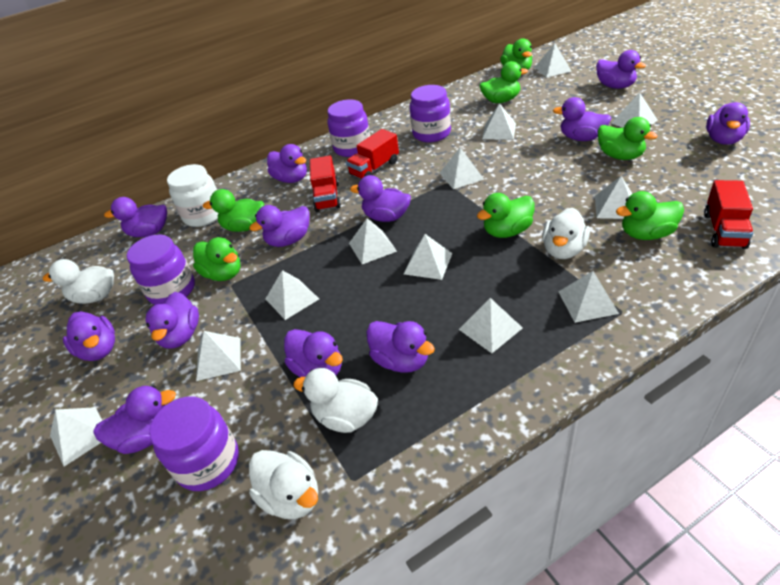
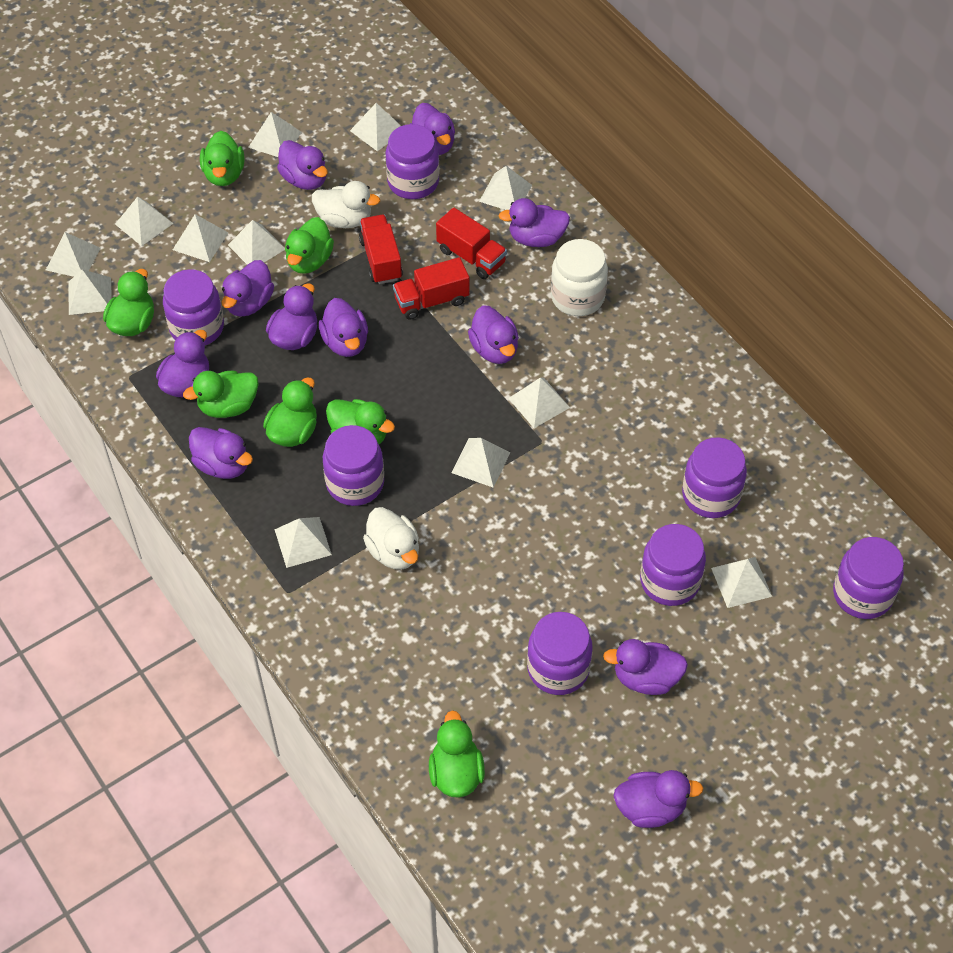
purple duck: [63,311,115,361] [93,386,176,454] [104,197,167,237] [145,292,199,349] [249,205,310,247] [267,144,307,183] [284,329,343,377] [350,175,411,222] [367,321,435,373] [553,97,612,141] [596,50,646,89] [706,102,750,145] = 12 -> [156,330,209,397] [189,427,253,479] [222,260,274,317] [266,283,317,350] [277,140,328,190] [319,298,368,357] [410,103,455,155] [468,305,519,364] [499,198,570,247] [603,639,688,695] [614,770,703,828] = 11
purple jar: [127,235,195,305] [149,396,239,491] [328,100,370,157] [410,85,451,142] = 4 -> [163,269,224,345] [323,425,384,506] [385,124,439,199] [527,612,593,695] [640,524,706,606] [682,437,747,518] [833,537,904,619] = 7
white duck: [43,259,114,304] [249,450,318,519] [293,368,378,433] [542,208,590,259] = 4 -> [312,181,380,228] [363,507,419,570] = 2

